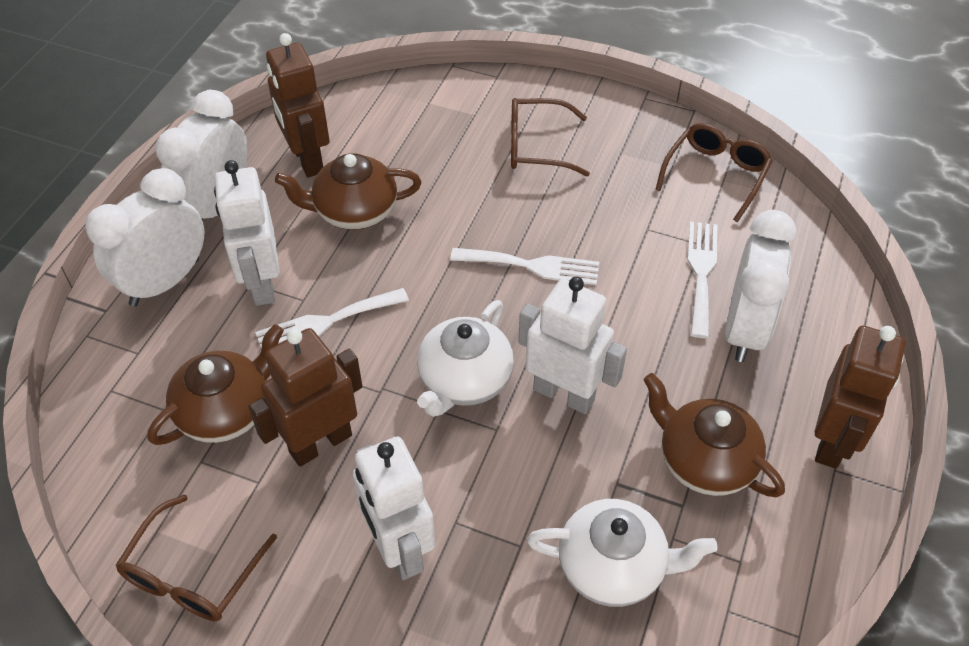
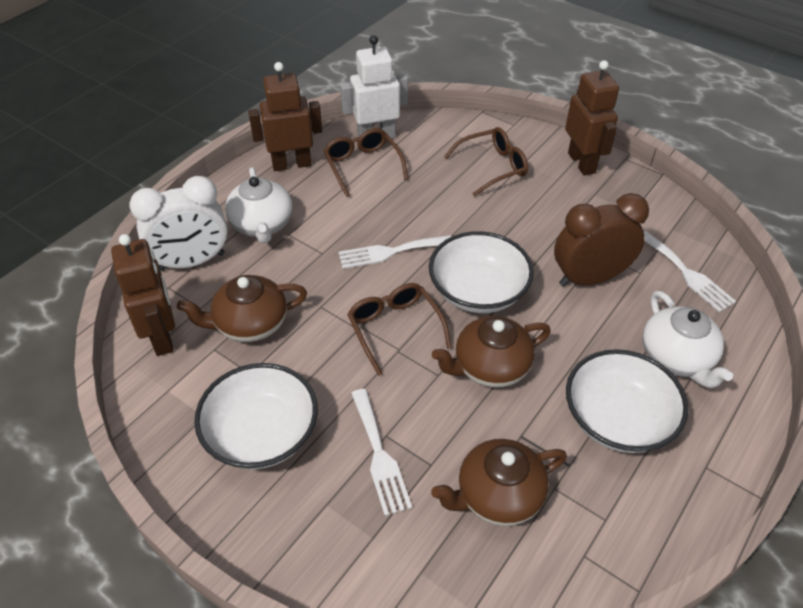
brown clock: none = 0 -> [554,193,649,287] = 1
white bowl: none = 0 -> [194,363,318,469] [429,231,534,313] [566,349,689,453] = 3
white clock: [85,168,204,307] [155,90,248,221] [725,210,797,362] = 3 -> [129,176,228,271] = 1
white robot: [214,160,280,306] [353,436,435,580] [519,277,627,414] = 3 -> [340,35,408,138] = 1

